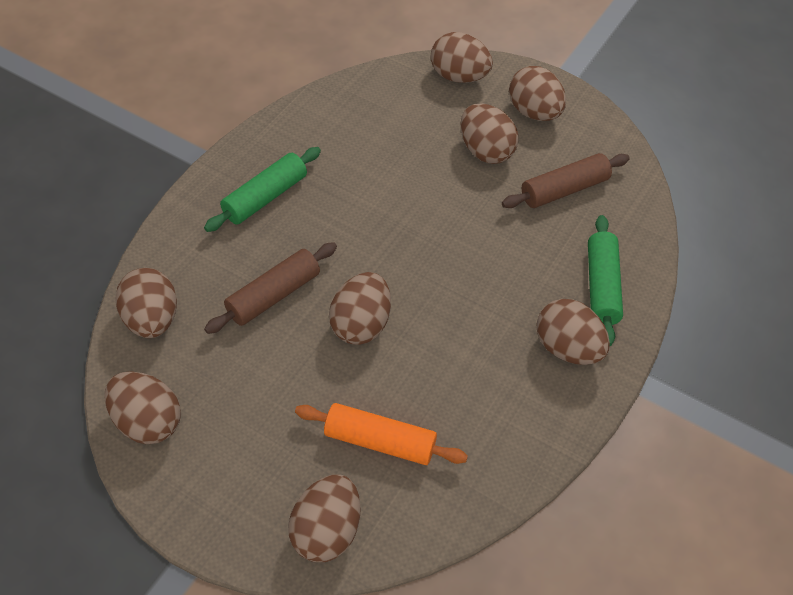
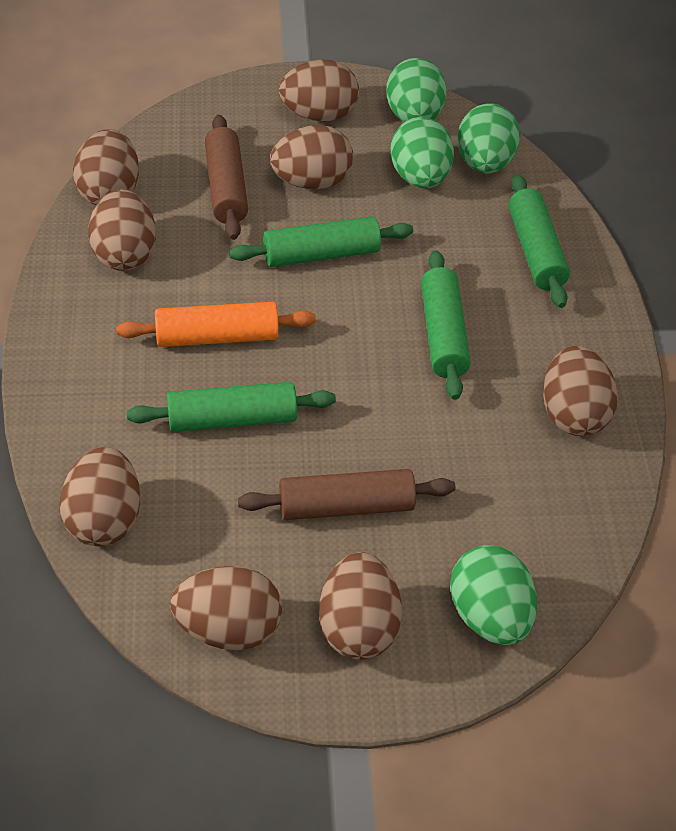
green egg: none = 0 -> [386,58,447,122] [390,117,454,188] [450,545,537,645] [457,103,520,173] = 4
green rolling pin: [204,147,321,232] [588,215,623,346] = 2 -> [127,382,336,432] [229,216,413,267] [421,250,470,400] [508,174,570,308] = 4

